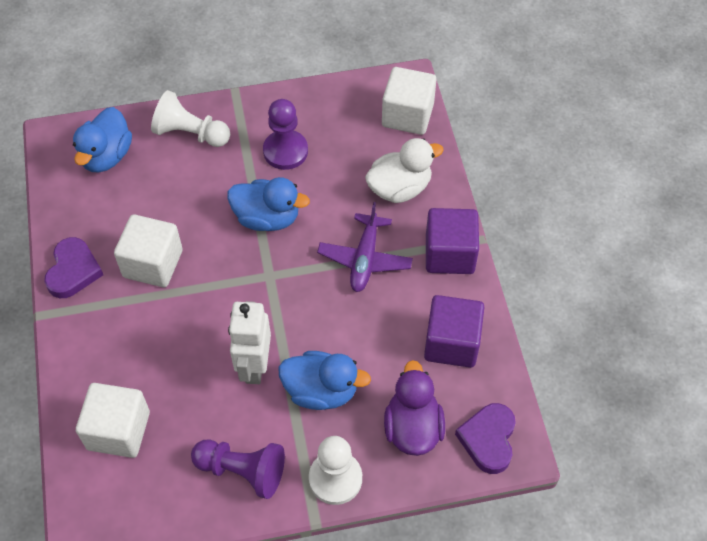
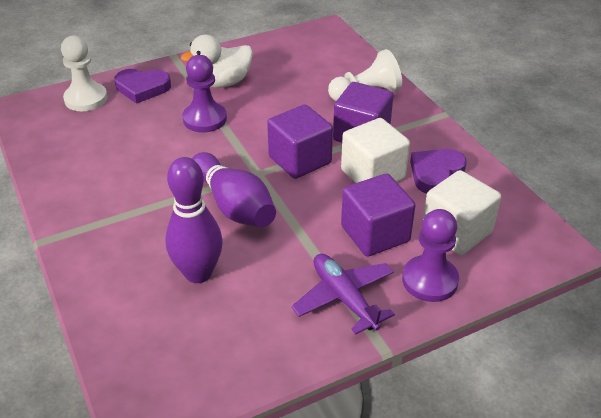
blue duck: [73,107,132,173] [228,177,310,231] [279,351,371,410] = 3 -> none = 0
purple bowling pin: none = 0 -> [165,157,223,283] [192,152,276,227] = 2
purple cube: [424,295,484,368] [426,208,479,274] = 2 -> [267,104,333,179] [333,82,393,143] [341,174,416,257] = 3
purple duck: [384,360,445,456] = 1 -> none = 0
white cube: [76,383,150,458] [114,215,183,287] [382,67,436,135] = 3 -> [341,118,410,183] [423,170,501,255] = 2
white robot: [228,301,271,384] = 1 -> none = 0

